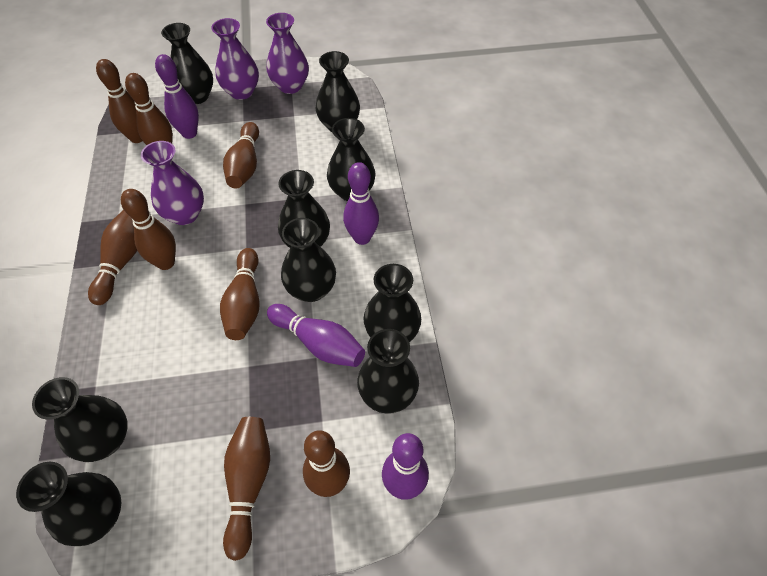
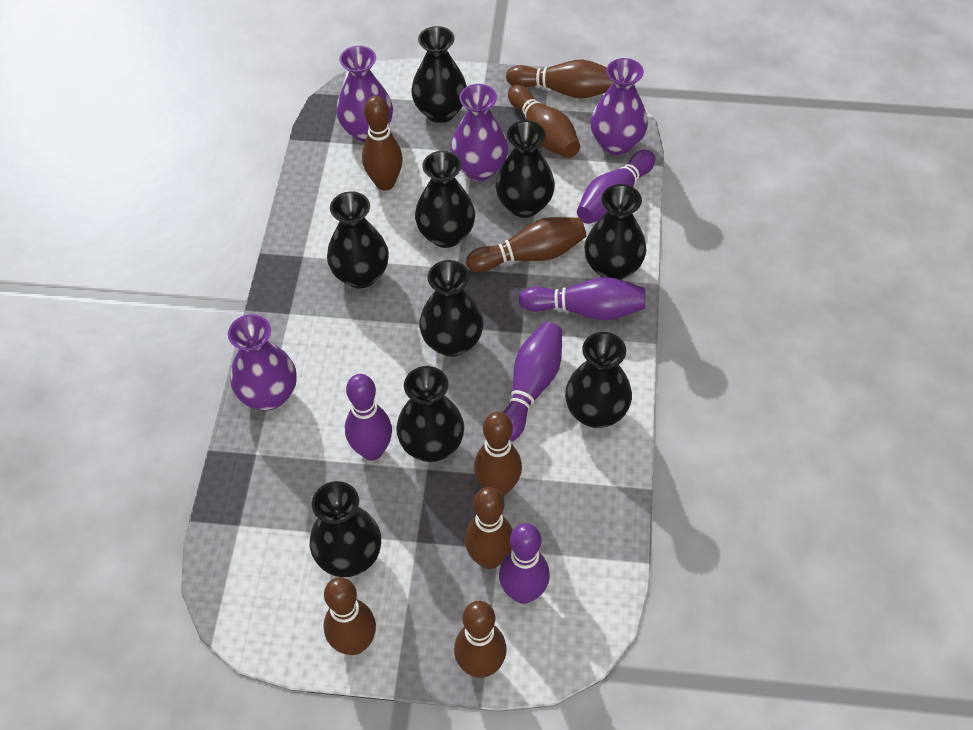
purple bowling pin: [155,54,199,139] [267,304,365,367] [343,162,379,245] [382,433,429,500] = 4 -> [345,374,392,461] [499,523,550,604] [503,322,562,441] [518,277,645,320] [577,150,655,224] = 5
purple vase: [141,141,204,225] [211,18,259,100] [266,13,309,94] = 3 -> [228,314,297,410] [336,46,393,142] [450,84,508,181] [591,58,648,155] = 4

